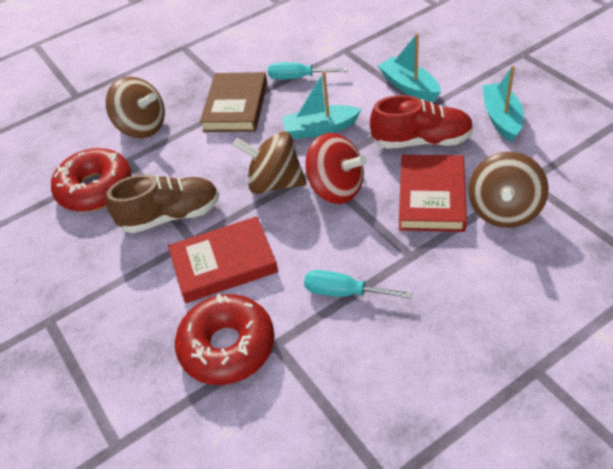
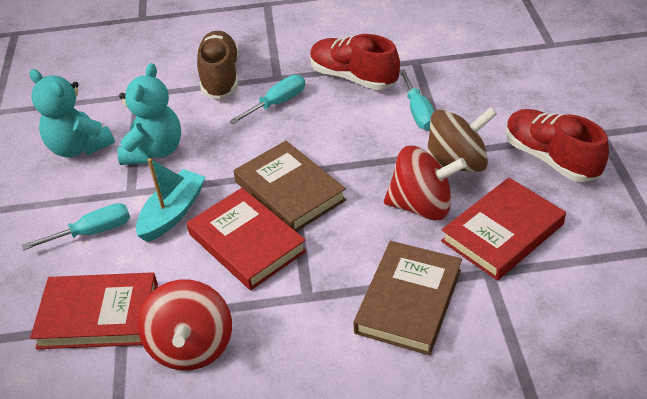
brown book: [200,72,267,132] = 1 -> [234,141,347,232] [353,241,462,355] = 2
brown spinning top: [106,77,165,138] [233,131,307,194] [468,152,549,228] = 3 -> [427,107,497,172] = 1
red book: [168,216,278,303] [399,155,467,232] = 2 -> [30,272,158,349] [186,188,307,290] [441,178,566,280] = 3
red donut: [51,148,132,212] [175,294,275,385] = 2 -> none = 0
red shoe: [370,95,474,149] = 1 -> [310,34,400,90] [506,109,609,182] = 2
red spinning top: [306,133,367,204] = 1 -> [138,279,232,371] [384,146,467,220] = 2
turquoise boat: [282,71,362,139] [378,33,441,102] [482,66,524,142] = 3 -> [136,158,205,242] = 1
turquoise screwdriver: [268,62,348,80] [304,270,412,299] = 2 -> [22,203,130,251] [229,75,305,124] [400,69,434,131] = 3
turquoise teddy bear: none = 0 -> [29,69,115,157] [117,63,181,165] = 2

